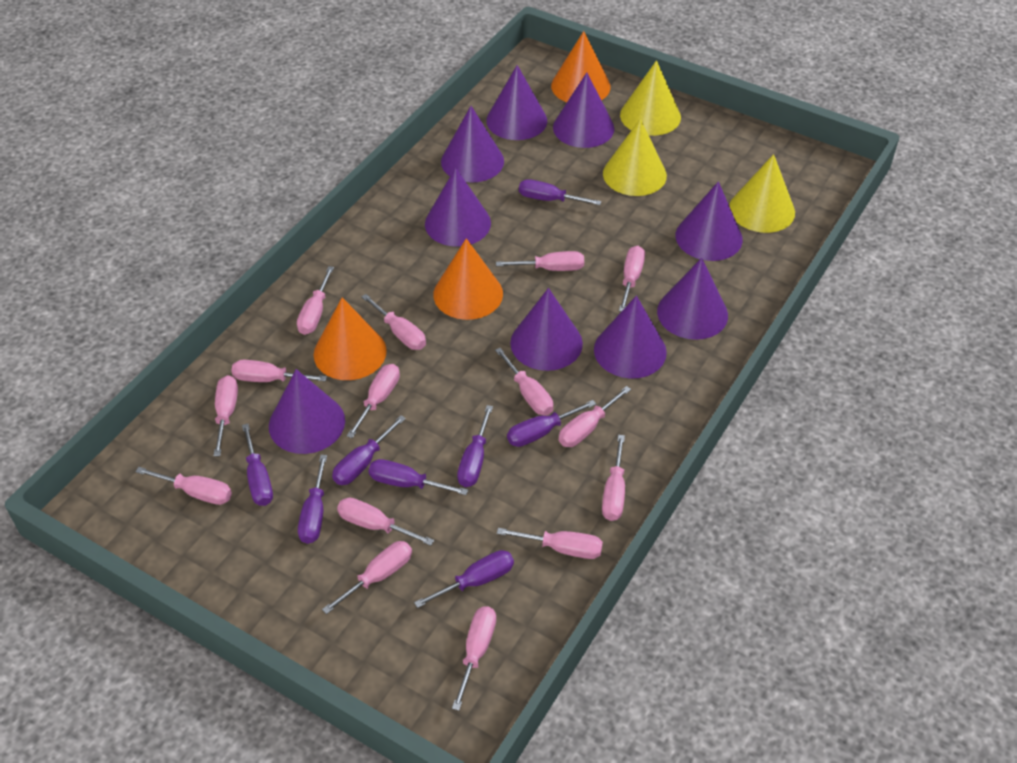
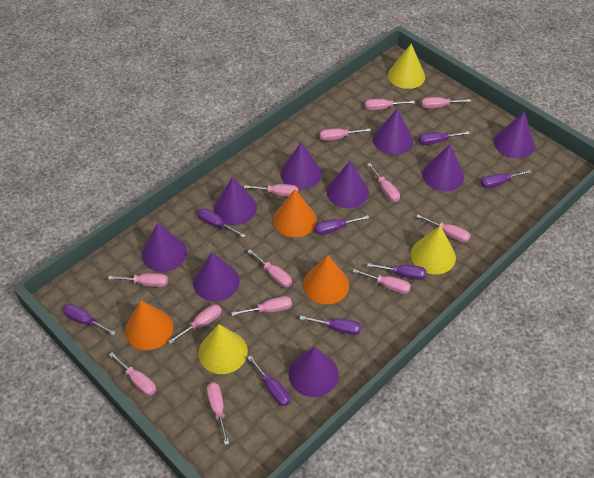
pink screwdriver: [135,467,232,505] [214,375,238,456] [231,360,327,382] [297,266,334,335] [322,541,412,614] [337,497,434,546] [347,364,400,438] [362,294,426,350] [452,606,496,711] [495,348,553,415] [496,251,584,271] [497,528,603,559] [559,386,631,447] [602,435,625,521] [619,246,645,312] = 15 -> [108,273,168,287] [109,352,156,396] [168,304,222,344] [207,383,229,445] [231,296,292,316] [244,184,298,197] [247,250,292,287] [320,128,371,141] [353,269,411,294] [365,99,415,110] [367,163,400,202] [416,214,470,242] [421,97,471,108] = 13

